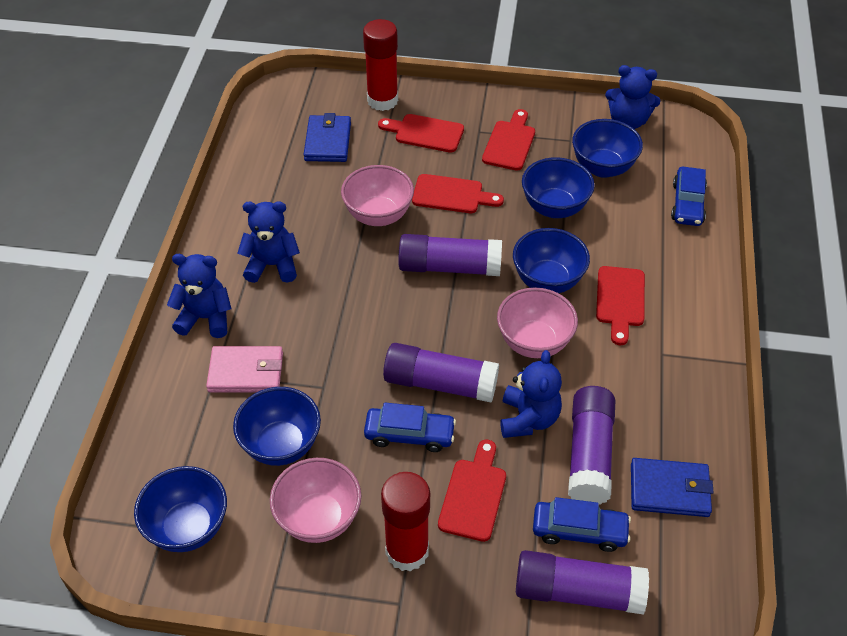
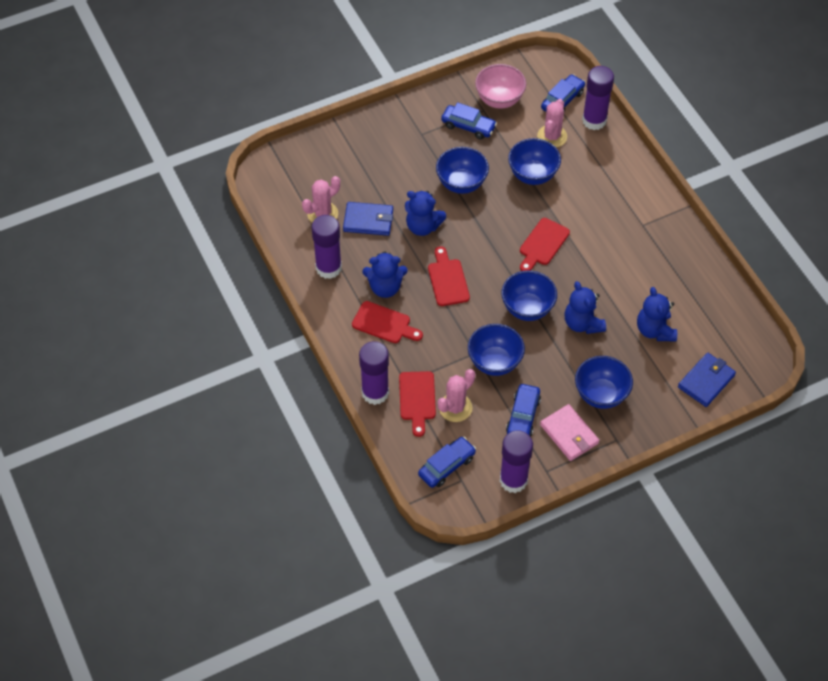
blue car: [364,403,456,452] [533,497,631,552] [671,167,707,226] = 3 -> [418,437,476,488] [441,102,497,139] [506,384,541,437] [541,74,585,112] = 4
pink bowl: [270,458,361,543] [341,165,414,226] [497,288,578,358] = 3 -> [475,64,526,109] = 1
pink cactus: none = 0 -> [302,176,340,223] [438,369,475,422] [537,99,567,148] = 3
red cutting board: [378,114,464,153] [412,174,504,213] [438,439,506,542] [482,109,535,171] [596,266,645,345] = 5 -> [352,301,423,343] [399,371,436,437] [428,246,470,306] [520,218,570,271] = 4
red glue stick: [363,19,398,111] [381,472,430,572] = 2 -> none = 0

